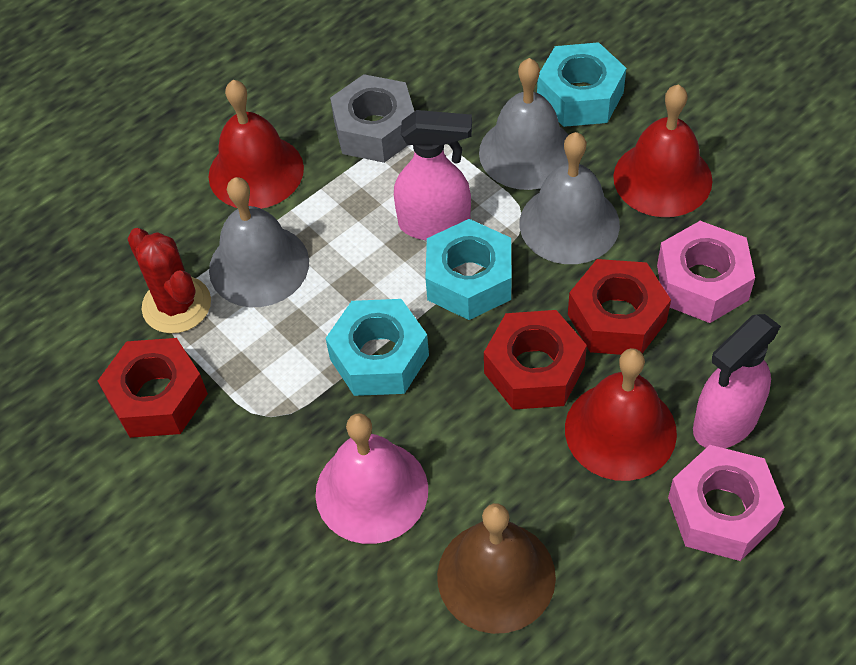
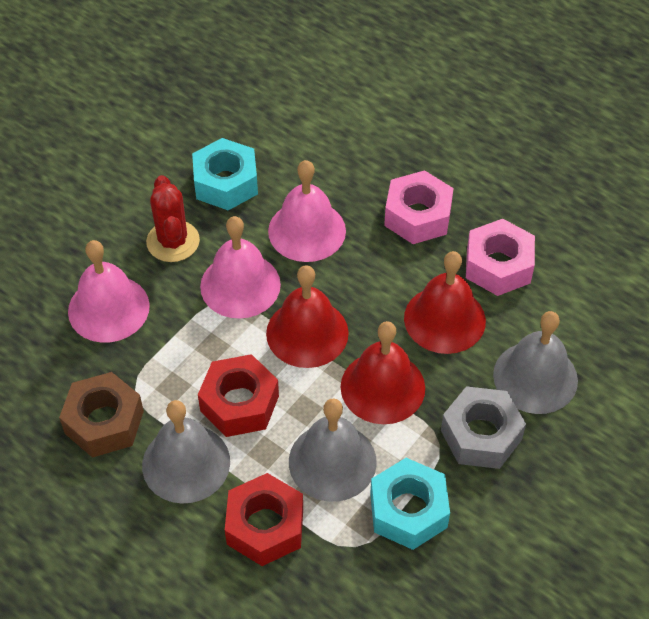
brown bell: [437,503,556,634] = 1 -> none = 0
brown nut: none = 0 -> [59,372,144,458] = 1
pink bell: [315,413,428,544] = 1 -> [68,240,150,343] [200,216,281,319] [268,160,346,262] = 3
pink spray bottle: [394,110,472,241] [693,314,781,448] = 2 -> none = 0
red nut: [98,338,208,438] [484,310,587,410] [568,259,671,355] = 3 -> [198,354,279,437] [225,473,303,566] = 2
turquoise nut: [325,299,429,396] [425,219,511,320] [537,42,626,127] = 3 -> [192,138,258,210] [370,458,450,550] = 2

